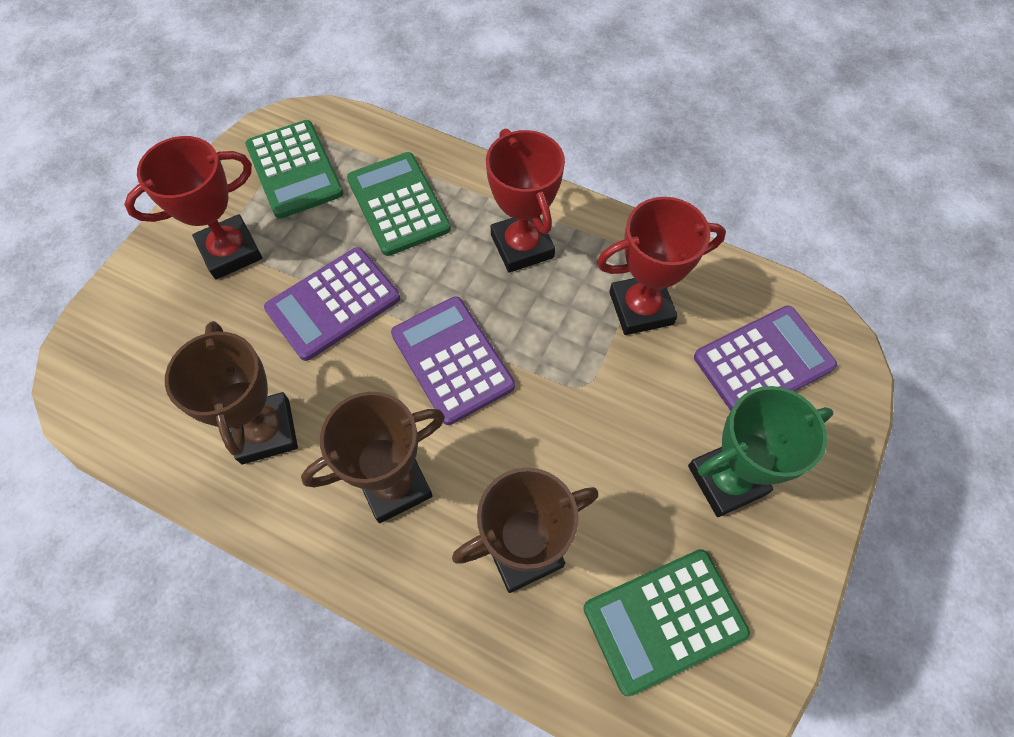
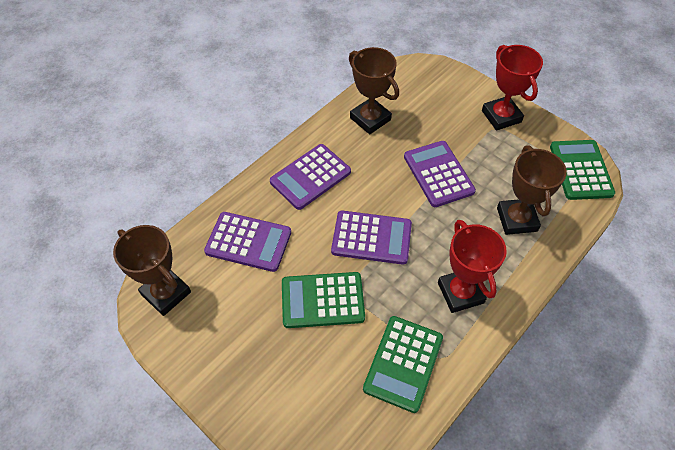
green trophy: [688,386,833,517] = 1 -> none = 0
purple calculator: [264,247,400,361] [391,297,515,425] [694,306,837,411] = 3 -> [204,212,291,272] [270,144,351,210] [331,211,412,265] [404,141,476,207] = 4
red trophy: [124,136,262,280] [486,128,565,272] [597,197,726,335] = 3 -> [438,220,507,313] [482,45,543,131] = 2

